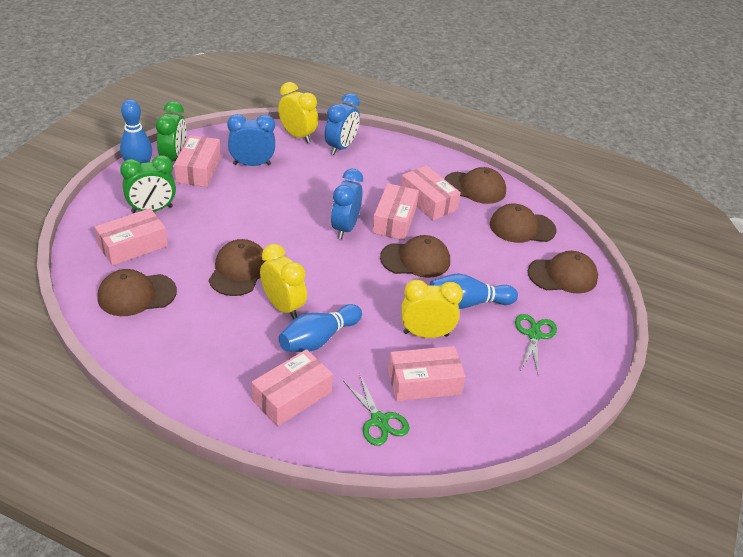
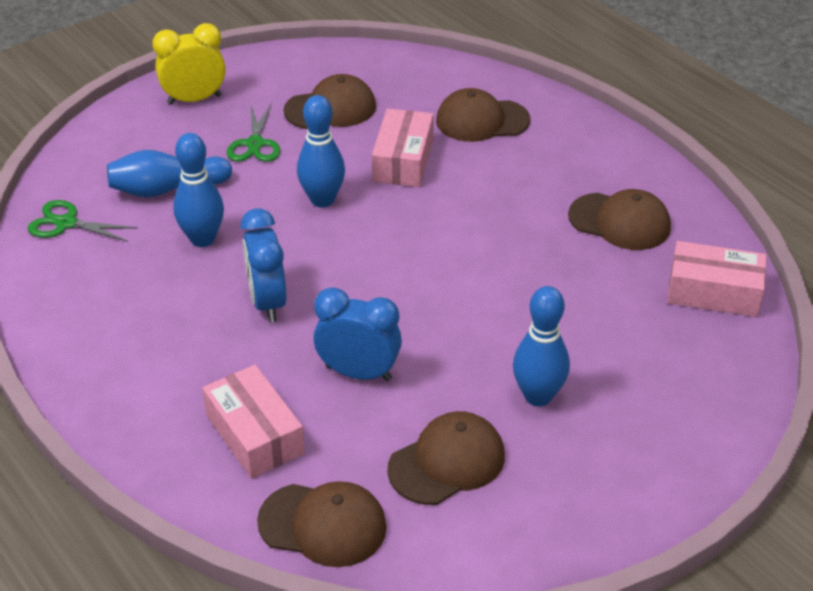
blue bowling pin: [120,99,152,163] [279,304,362,352] [429,273,518,309] = 3 -> [107,150,232,198] [173,133,224,247] [297,95,345,207] [513,286,570,406] = 4
blue clock: [227,114,275,166] [325,93,360,155] [331,169,363,239] = 3 -> [241,208,287,322] [314,287,402,381] = 2
brown cap: [97,269,177,316] [209,239,265,296] [380,235,450,278] [444,167,506,204] [490,204,556,243] [528,251,598,294] = 6 -> [257,481,387,567] [283,74,376,129] [387,411,505,505] [436,88,530,142] [568,189,671,250] = 5
green clock: [120,155,176,213] [156,101,187,161] = 2 -> none = 0
pink box: [95,208,168,266] [174,135,221,187] [252,349,333,426] [372,183,419,240] [388,346,465,401] [401,165,461,220] = 6 -> [202,365,305,479] [372,109,434,187] [667,241,767,317] = 3
yellow clock: [260,244,307,319] [278,82,318,143] [401,280,463,338] = 3 -> [152,23,226,105] = 1

